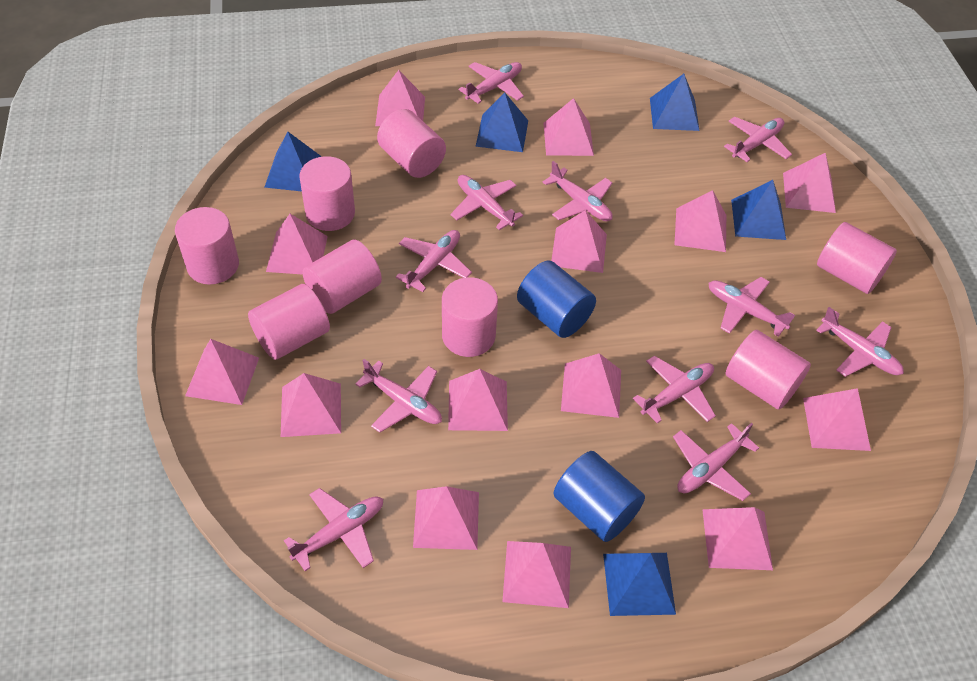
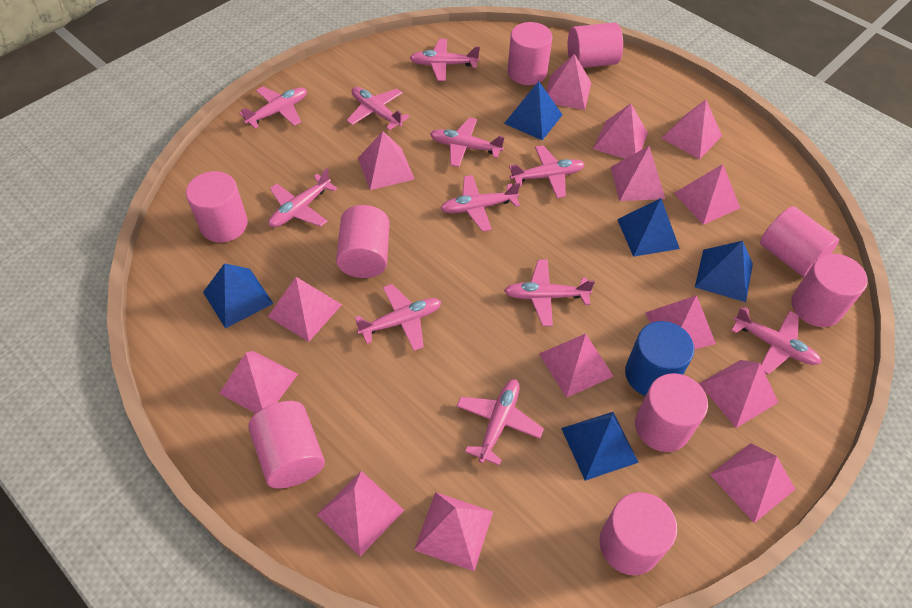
blue cylinder: [517,261,596,338] [553,451,645,542] = 2 -> [625,321,694,396] = 1
pink cylinder: [175,207,239,285] [248,284,330,360] [299,156,355,231] [302,240,382,314] [377,109,446,178] [442,277,498,357] [725,330,811,410] [817,222,897,294] = 8 -> [186,171,248,242] [248,401,325,489] [336,205,390,278] [508,22,552,85] [568,22,623,68] [600,492,677,575] [635,373,708,452] [760,206,839,277] [792,254,868,327] = 9

